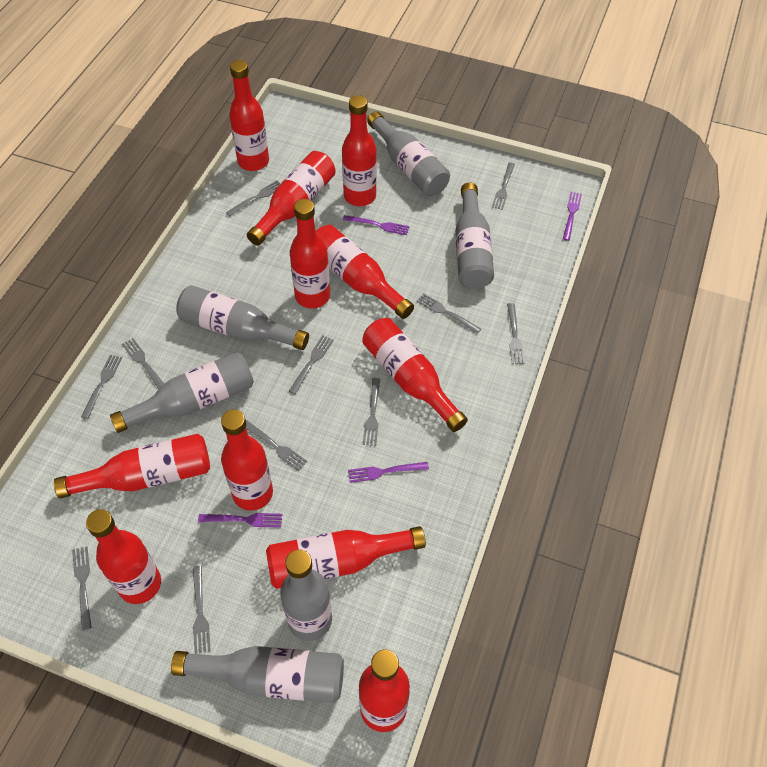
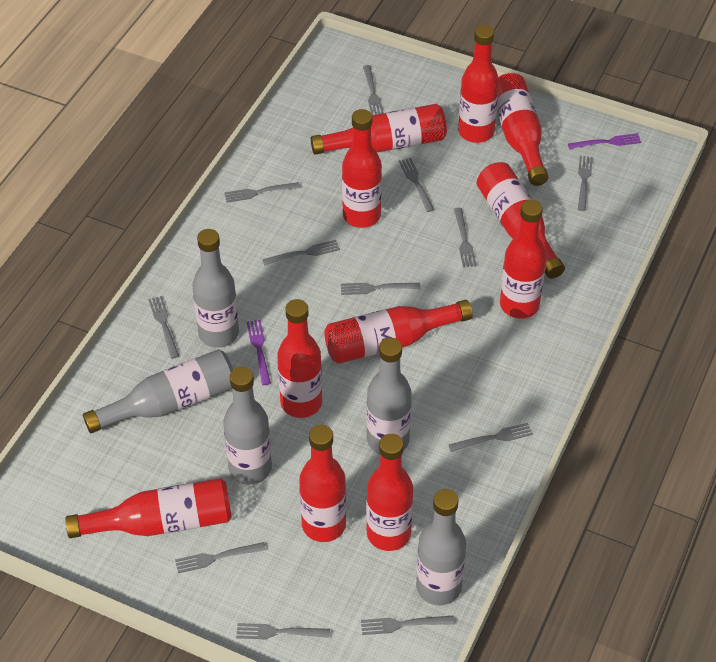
grey bottle: [110,352,254,433] [171,646,344,703] [176,285,309,350] [280,549,332,641] [367,112,450,196] [455,183,494,289] = 6 -> [83,349,233,433] [192,229,239,348] [223,367,272,485] [367,338,412,455] [416,489,466,605] = 5
grey fork: [72,546,92,631] [81,355,122,419] [122,338,164,389] [193,566,211,654] [226,180,280,216] [246,420,307,471] [289,335,333,394] [363,378,380,446] [416,293,481,334] [492,162,515,210] [507,303,525,364] = 11 -> [148,296,179,359] [175,542,266,573] [224,182,300,203] [236,623,330,639] [262,240,340,265] [341,283,420,295] [361,616,454,635] [363,65,384,115] [399,158,434,212] [449,423,533,452] [454,208,477,268] [578,156,593,211] = 12
purple fork: [198,513,282,528] [343,215,410,235] [348,462,429,483] [563,192,582,241] = 4 -> [247,320,271,385] [568,133,641,149] = 2

